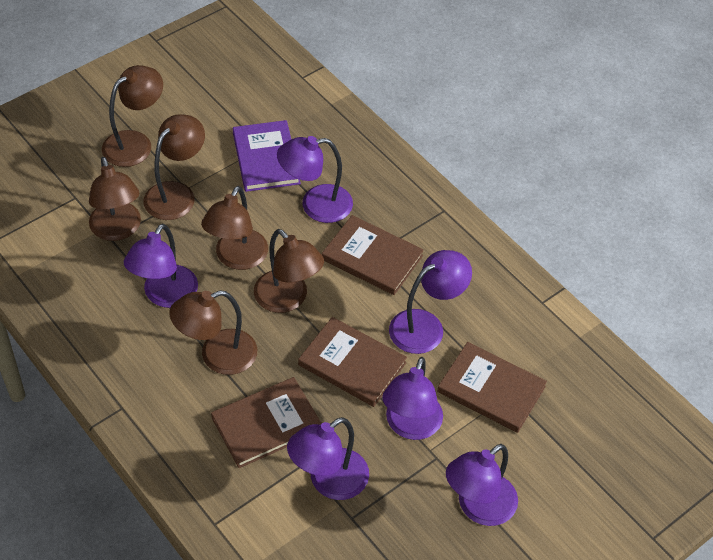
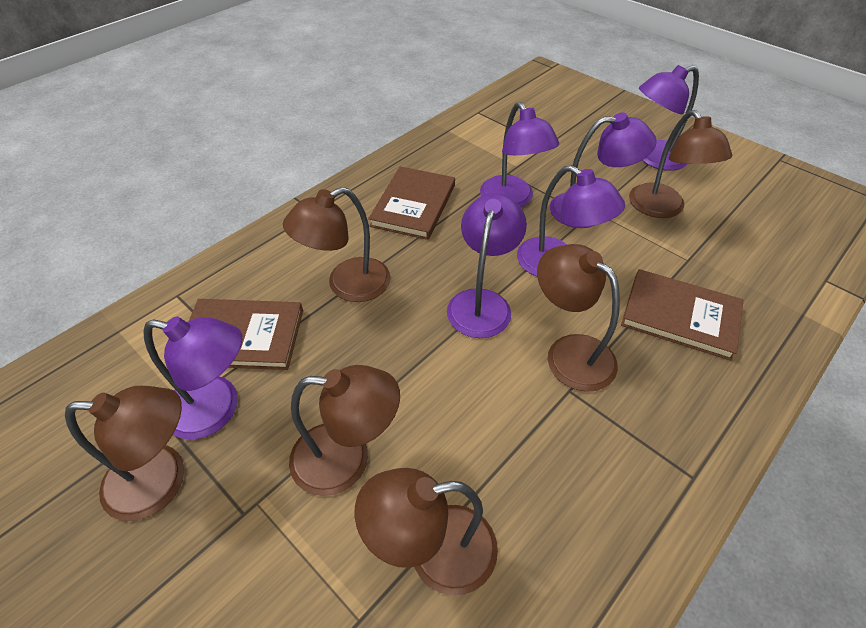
brown book: [211,377,322,468] [298,317,407,407] [322,215,424,295] [437,342,547,433] = 4 -> [189,299,303,370] [368,166,455,240] [621,269,744,361] = 3
purple book: [233,120,301,192] = 1 -> none = 0

